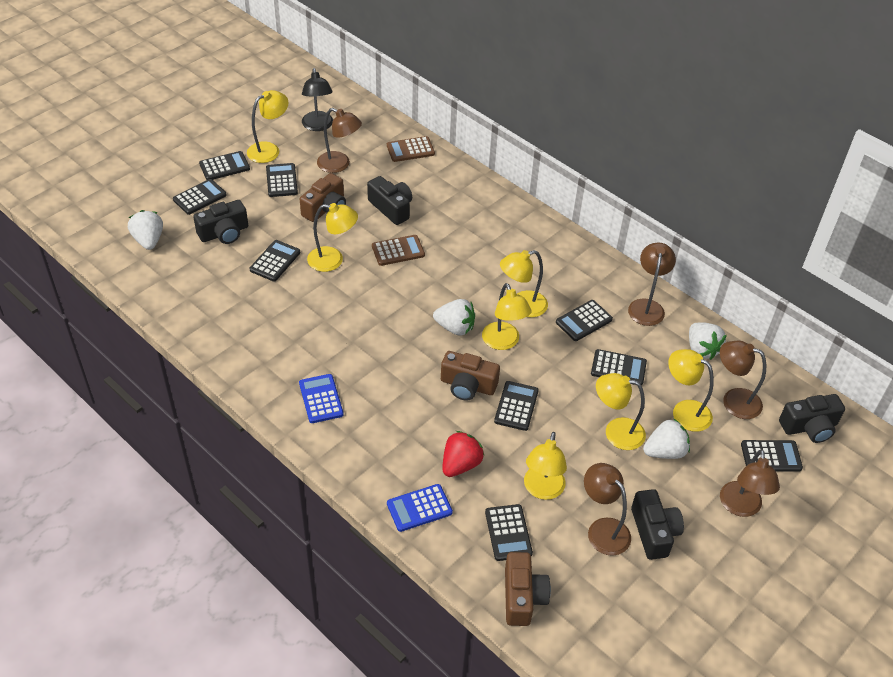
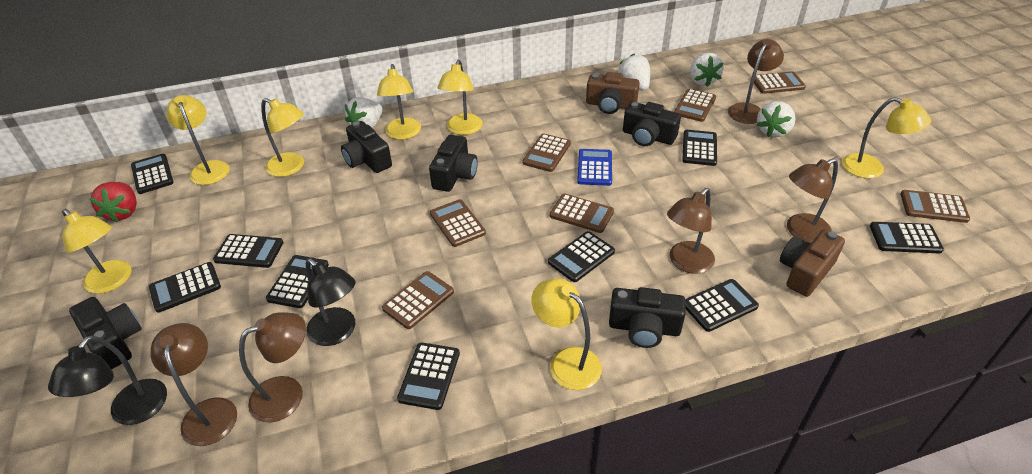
black camera: [193,200,248,244] [367,176,412,225] [631,489,684,560] [779,394,845,443] = 4 -> [69,297,142,370] [341,121,392,173] [429,135,478,192] [609,287,686,348] [623,102,681,146] = 5
black lamp: [302,68,333,131] = 1 -> [48,335,167,425] [306,258,355,346] = 2
blue calculator: [299,374,344,423] [387,484,453,532] = 2 -> [577,149,612,186] = 1
brown calculator: [372,235,425,266] [387,136,435,162] = 2 -> [382,271,454,329] [430,199,486,247] [523,134,571,172] [550,194,614,233] [674,88,716,122] [754,71,806,94] [900,190,970,223] = 7
brown camera: [300,173,346,222] [441,351,500,401] [505,552,551,626] = 3 -> [586,72,640,114] [780,229,845,297] = 2

